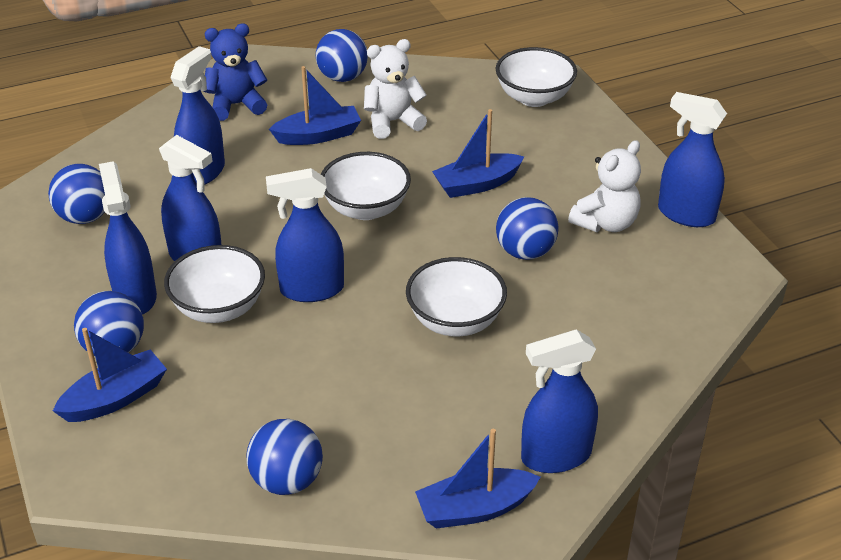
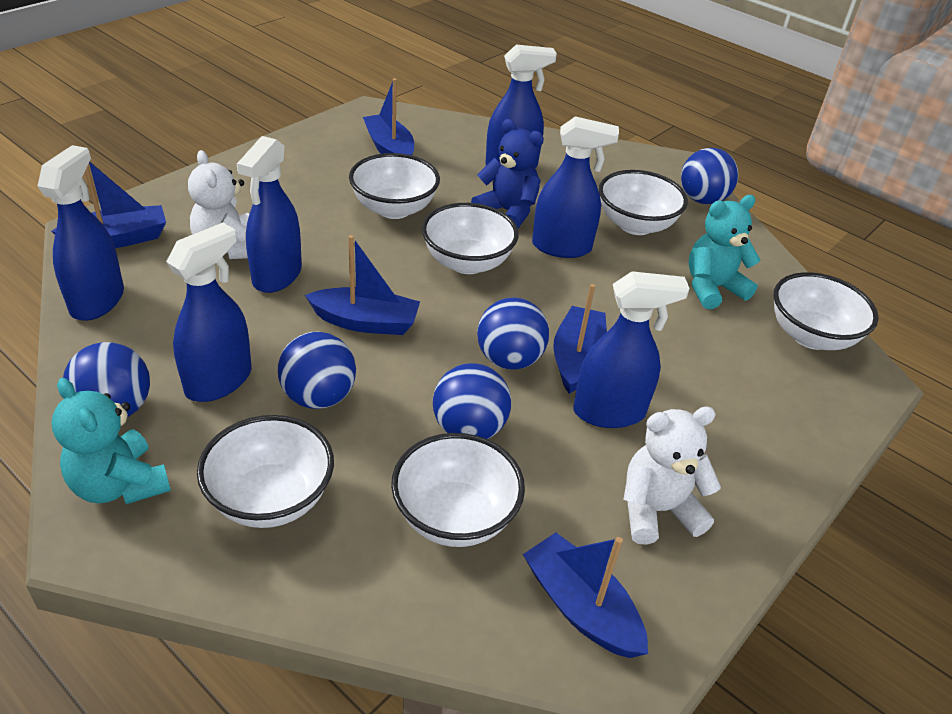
blue boat: [53,328,167,422] [269,66,361,145] [415,429,541,529] [432,109,524,198] = 4 -> [52,162,166,248] [305,235,420,335] [363,78,414,155] [523,532,648,658] [553,284,607,394] = 5
turquoise teddy bear: none = 0 -> [52,378,171,504] [688,195,761,309] = 2
white bowl: [164,245,265,323] [321,152,411,220] [406,257,507,336] [496,47,577,107] = 4 -> [197,415,334,528] [349,153,440,219] [391,433,525,547] [422,203,519,274] [599,170,688,235] [774,272,879,350] = 6

